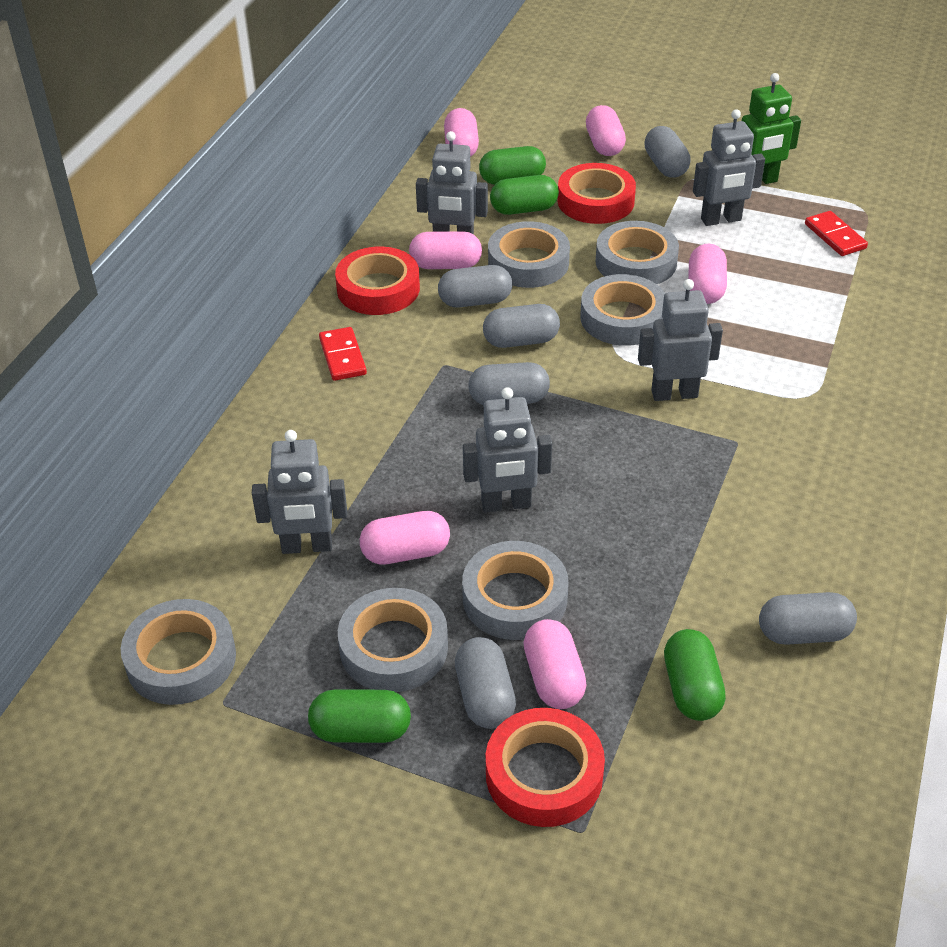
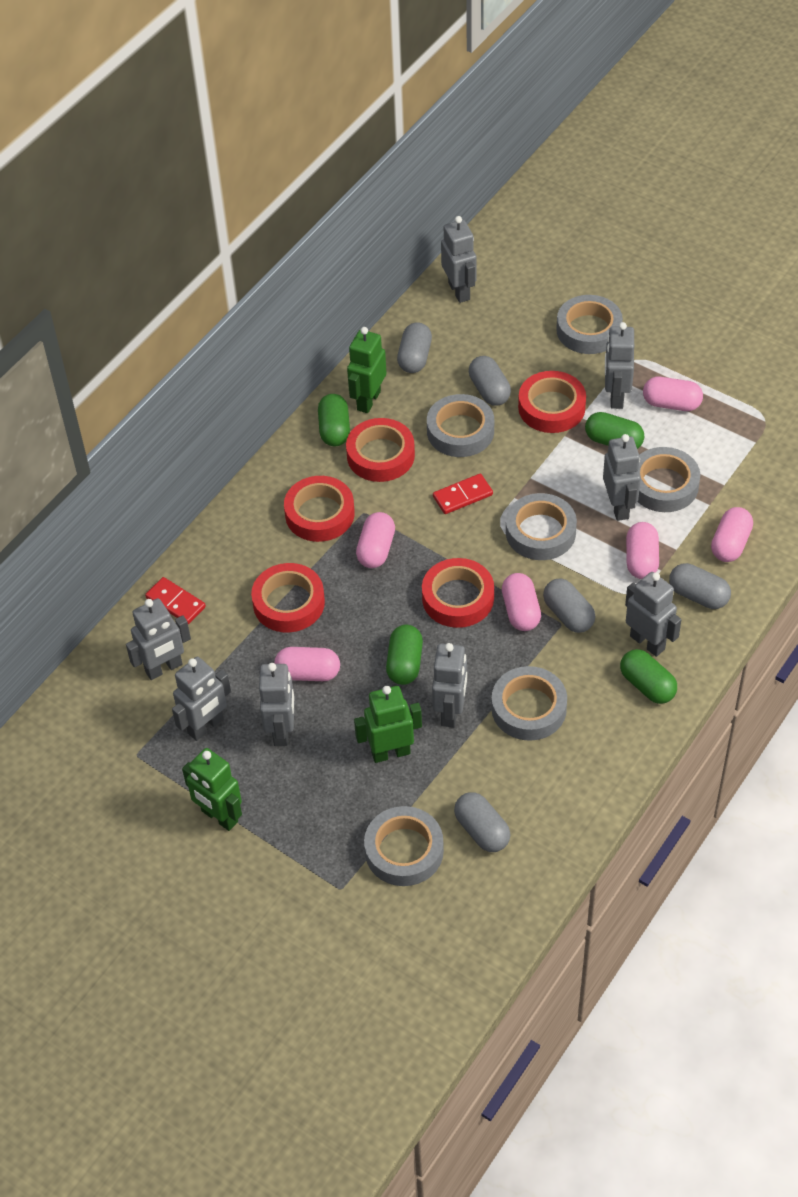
green robot: [742,73,801,184] = 1 -> [182,748,242,831] [347,327,386,413] [354,686,422,763] = 3
grey capsule: [438,265,512,307] [455,637,516,729] [468,362,550,405] [483,304,560,348] [644,126,691,178] [759,592,857,645] = 6 -> [397,323,432,373] [454,792,510,852] [469,356,511,406] [543,578,595,633] [669,563,731,609] = 5
grey robot: [252,430,347,554] [416,131,488,235] [463,387,552,512] [638,279,723,401] [693,109,765,226] = 5 -> [126,598,191,680] [172,657,231,741] [259,663,295,746] [432,643,467,727] [441,216,477,303] [603,434,641,521] [605,322,634,409] [625,572,681,657] = 8
red tape: [335,246,420,315] [486,708,605,827] [558,163,636,224] = 3 -> [251,563,325,633] [284,476,355,542] [346,418,415,482] [422,558,494,628] [518,371,586,433] = 5

